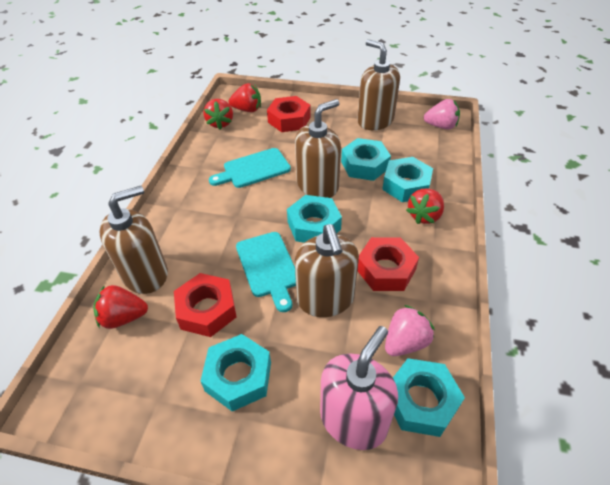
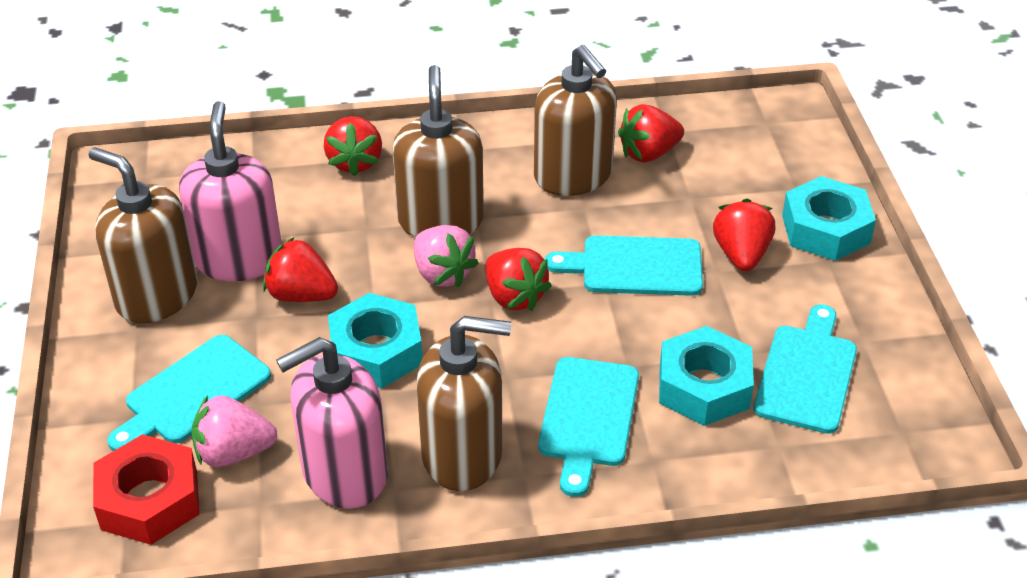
pink soap dispenser: [320,326,398,450] = 1 -> [179,101,282,281] [276,337,388,509] = 2
red nut: [174,273,237,337] [267,96,311,132] [357,237,419,291] = 3 -> [93,434,200,545] = 1
red strawberry: [93,285,148,329] [204,99,233,130] [229,83,261,112] [406,189,444,224] = 4 -> [263,238,338,302] [324,116,382,176] [485,248,552,311] [618,104,684,162] [713,199,775,271] = 5
turquoise cutting board: [209,148,291,188] [236,232,296,312] = 2 -> [107,335,271,451] [538,357,639,497] [545,235,703,296] [754,304,857,434] = 4
turquoise nut: [201,334,271,412] [287,195,342,243] [341,138,391,181] [382,157,433,202] [393,358,465,437] = 5 -> [328,293,422,388] [659,326,754,426] [782,176,876,261] = 3

